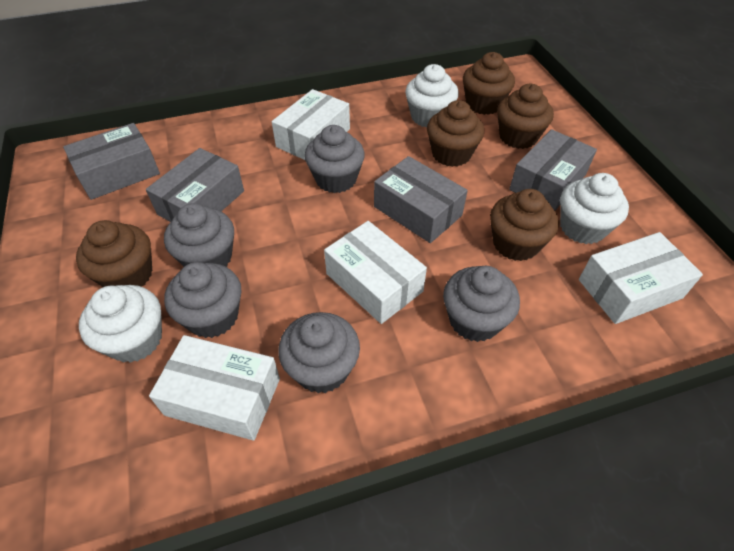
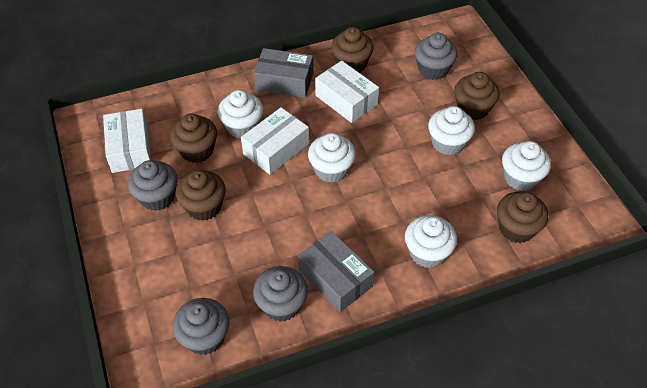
grey box: [63,123,160,200] [146,148,244,222] [374,156,468,243] [509,129,597,210] = 4 -> [254,48,313,98] [298,231,374,312] = 2
grey cupcake: [164,203,234,267] [164,262,241,338] [278,312,360,393] [305,125,365,193] [443,266,520,342] = 5 -> [128,160,178,211] [173,298,229,355] [253,266,308,322] [415,33,458,80] = 4
white box: [149,335,280,441] [272,89,350,160] [324,221,427,324] [579,232,703,324] = 4 -> [103,109,151,173] [241,107,309,175] [315,61,379,123] = 3
white cupcake: [79,285,162,363] [405,64,459,128] [560,173,629,244] = 3 -> [218,90,264,139] [308,133,356,183] [405,215,457,268] [428,106,475,155] [502,141,551,191] = 5

